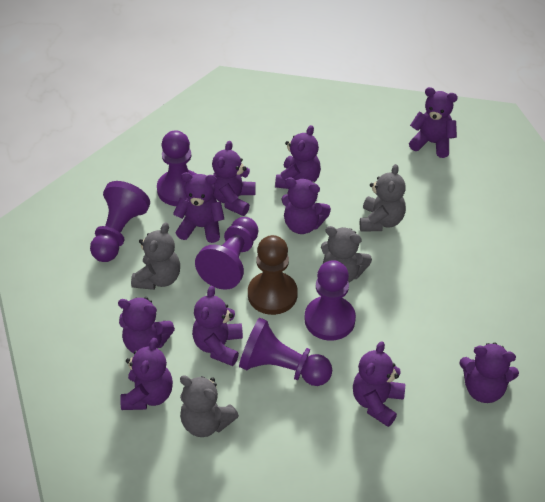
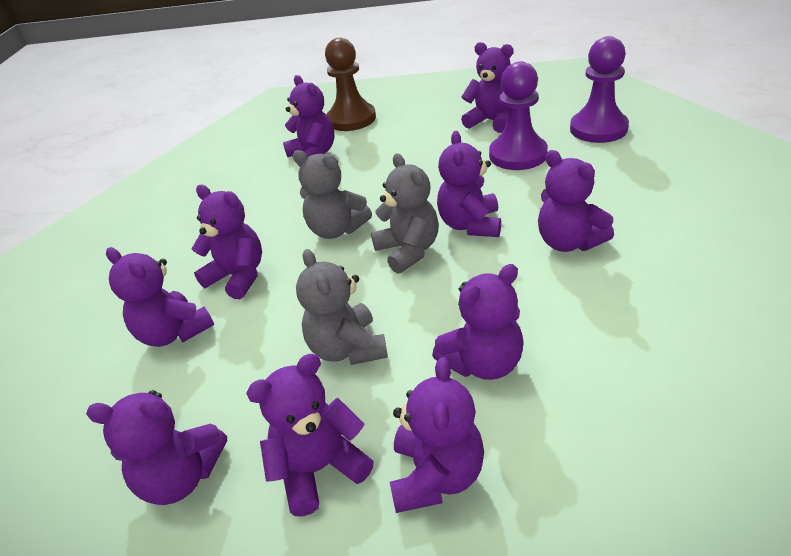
grey teddy bear: [131,222,180,290] [180,375,239,437] [321,226,372,282] [360,164,406,231] = 4 -> [293,150,372,239] [296,249,388,365] [371,153,439,274] = 3
purple pawn: [90,181,150,262] [157,130,196,206] [195,217,258,290] [239,318,332,386] [304,260,356,341] = 5 -> [489,61,548,170] [570,36,629,143] = 2

